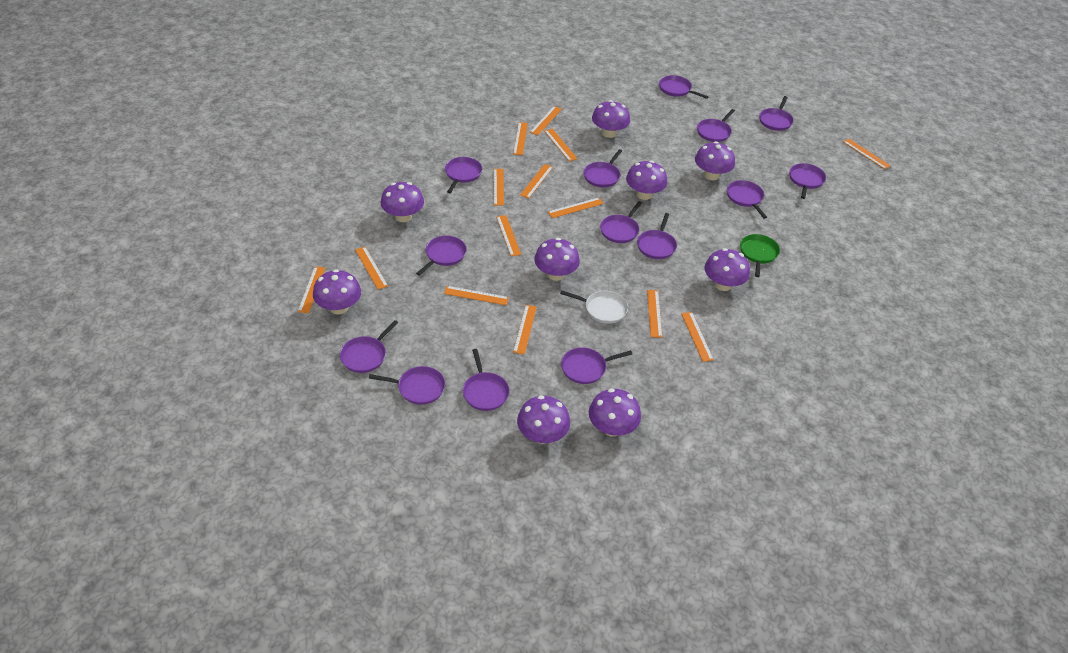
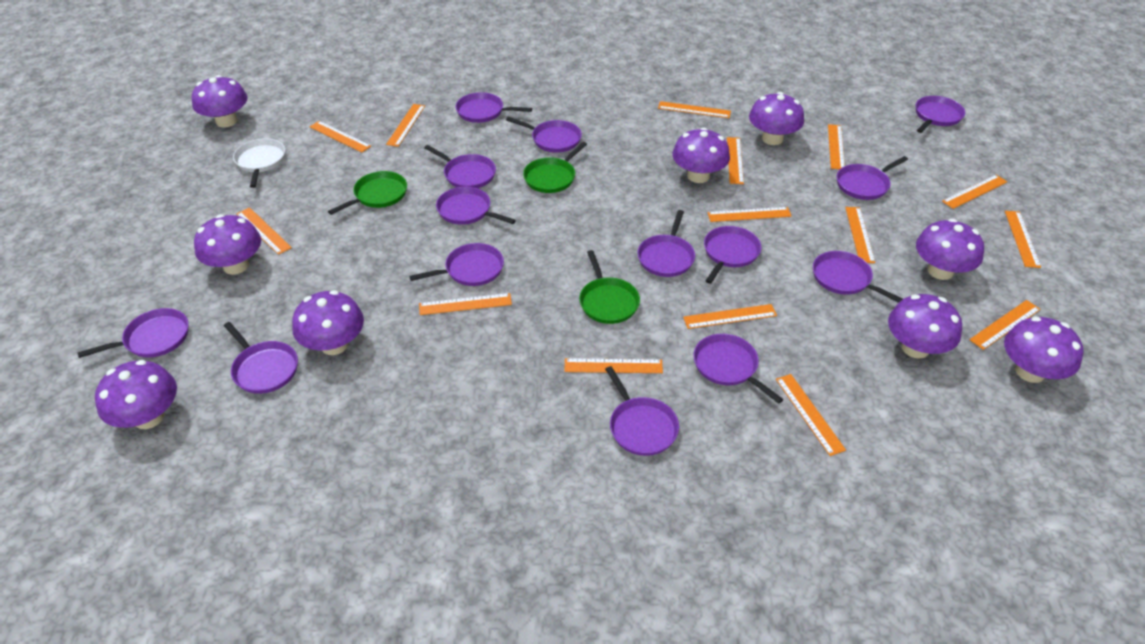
green pan: [740,234,780,277] = 1 -> [328,171,407,215] [523,142,587,193] [579,250,640,324] = 3
orange ruler: [298,266,325,313] [355,247,388,289] [444,286,509,305] [493,169,504,206] [496,215,521,256] [513,122,528,155] [513,305,537,355] [520,164,553,199] [530,106,562,135] [544,129,577,161] [548,197,604,218] [647,290,662,338] [681,312,714,362] [843,139,891,169] = 14 -> [237,207,292,255] [310,121,371,153] [386,104,425,147] [419,293,512,315] [564,358,663,373] [658,101,731,118] [683,304,777,329] [707,207,792,222] [727,137,744,184] [776,374,846,456] [828,124,845,169] [845,207,875,263] [942,175,1007,209] [969,300,1041,350] [1005,211,1041,268] = 15

